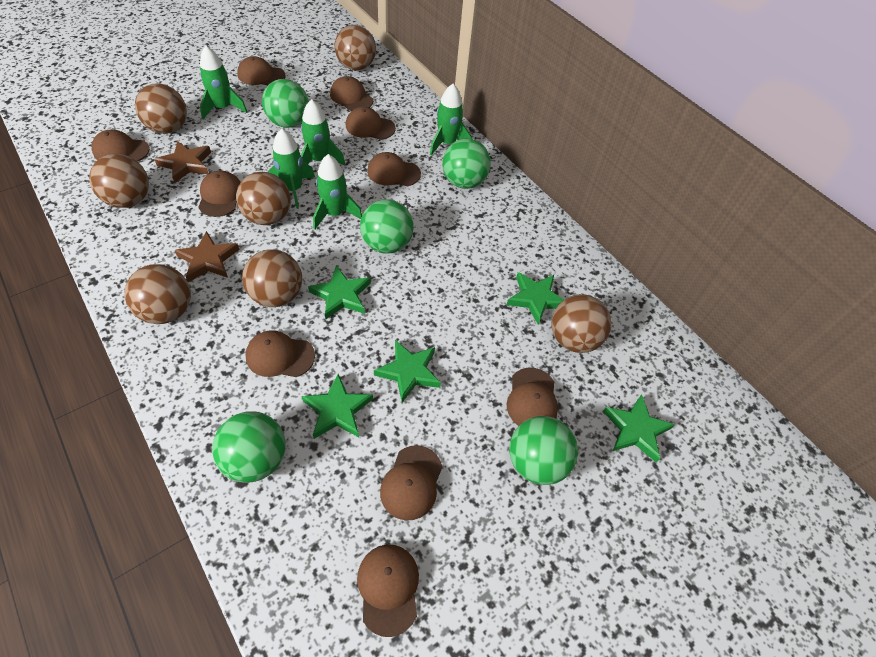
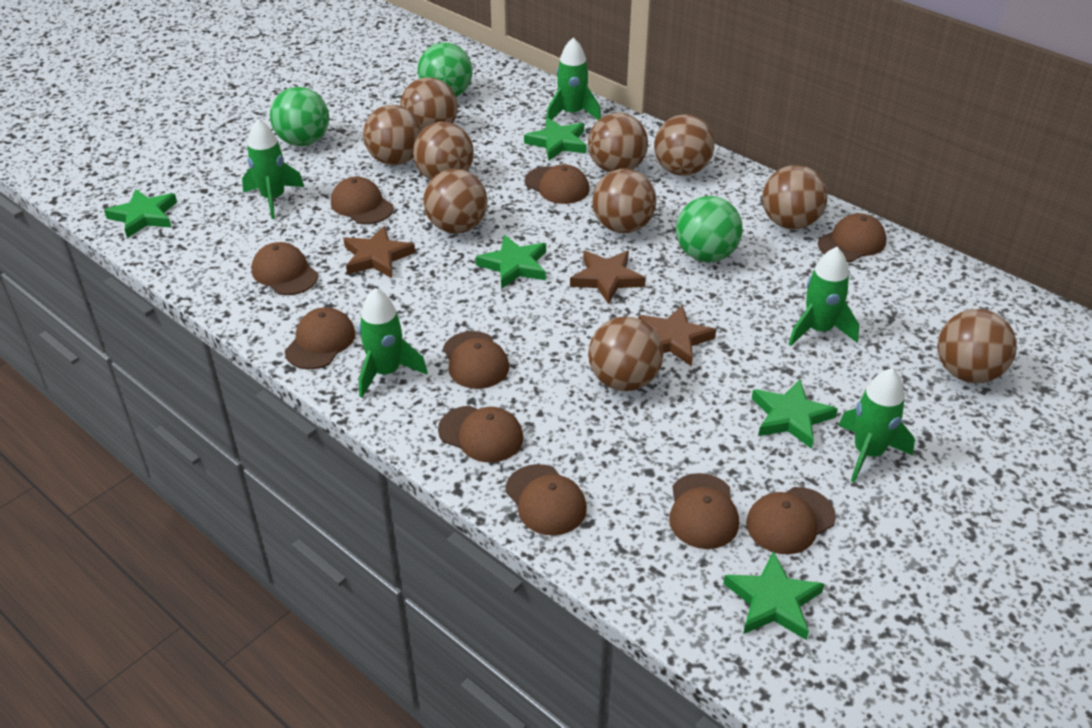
brown ball: [89,154,149,208] [124,264,191,324] [135,83,187,134] [236,172,291,225] [242,249,302,307] [334,25,376,70] [551,294,612,353] = 7 -> [363,105,422,165] [400,77,458,130] [413,122,474,180] [423,169,488,234] [588,113,648,172] [588,316,663,391] [592,169,656,233] [654,115,715,176] [762,165,828,229] [937,309,1017,383] = 10
brown star: [154,141,211,183] [174,231,240,282] = 2 -> [343,226,415,278] [570,251,646,304] [638,305,716,366] = 3
green ball: [212,411,286,483] [262,79,309,128] [360,199,414,254] [442,138,491,189] [509,416,578,485] = 5 -> [270,87,329,146] [418,42,473,97] [676,196,743,262] = 3

